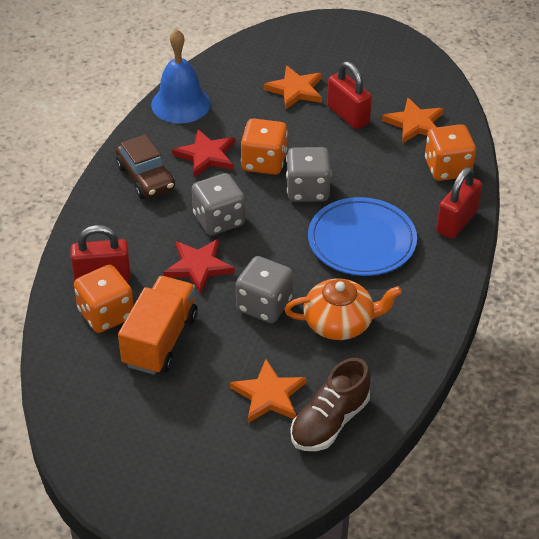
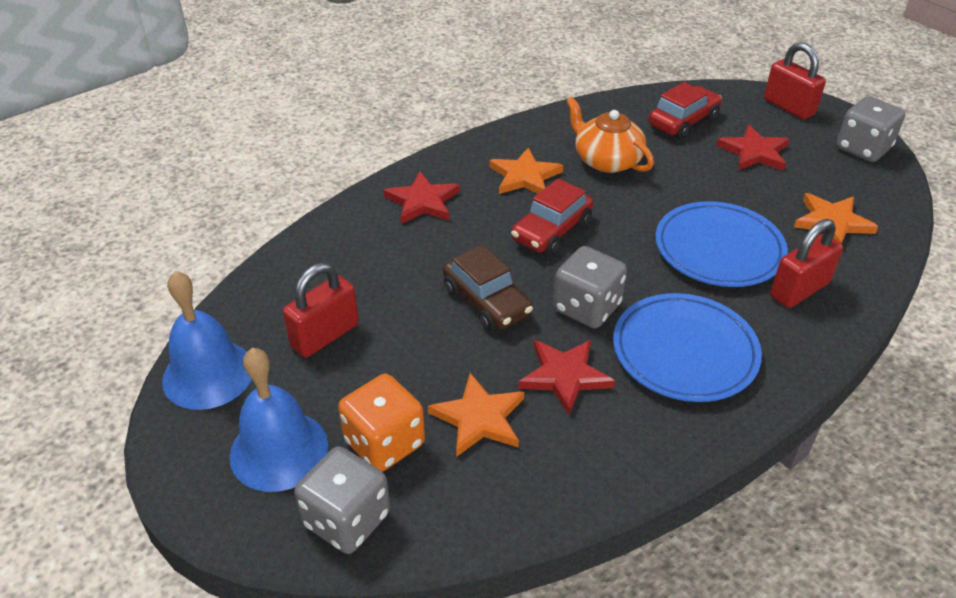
blue bell: [151,29,211,124] = 1 -> [162,271,252,410] [229,348,328,492] = 2
blue plate: [308,197,417,276] = 1 -> [613,293,762,402] [655,201,788,287] = 2
brown shoe: [291,358,370,451] = 1 -> none = 0
orange dice: [74,264,134,333] [241,118,288,175] [425,124,476,181] = 3 -> [338,374,425,472] = 1
orange truck: [118,276,198,375] = 1 -> none = 0
red car: none = 0 -> [511,178,593,255] [648,82,722,139] = 2
red star: [164,239,235,294] [172,129,235,177] = 2 -> [383,171,460,224] [518,340,615,415] [716,125,789,171] = 3

